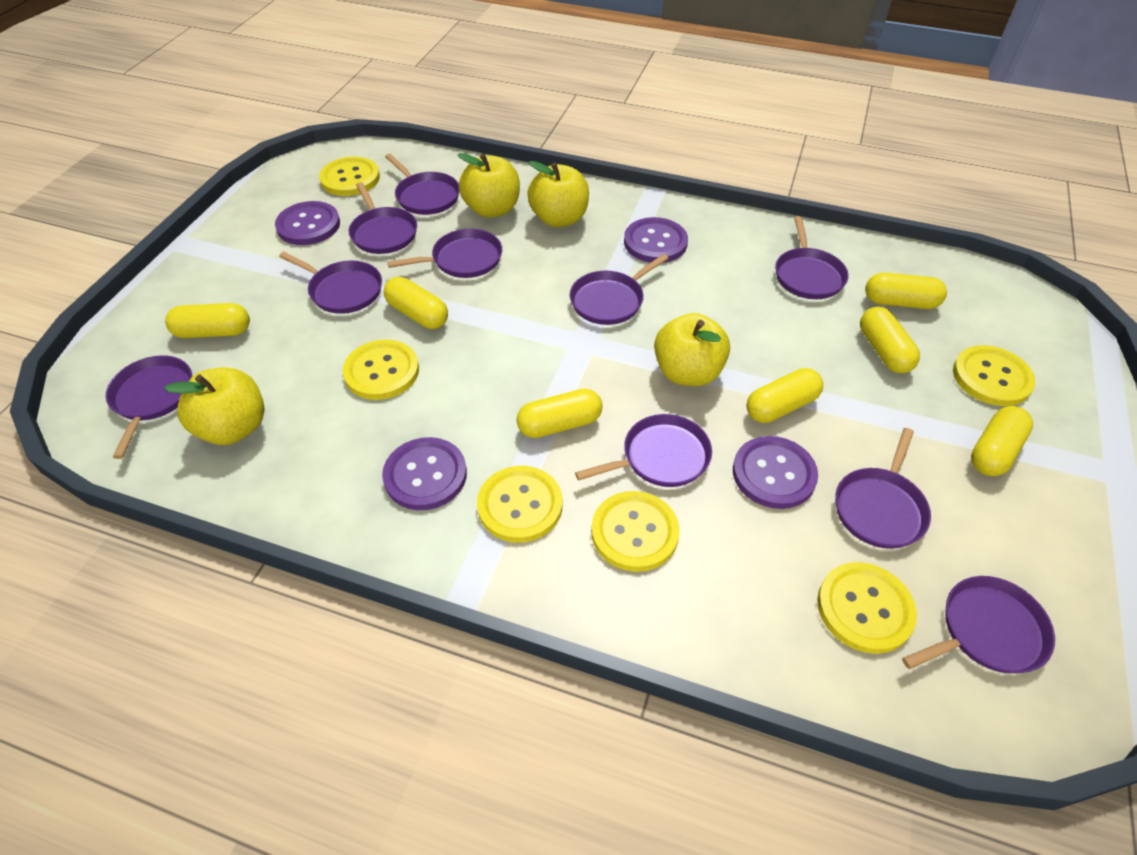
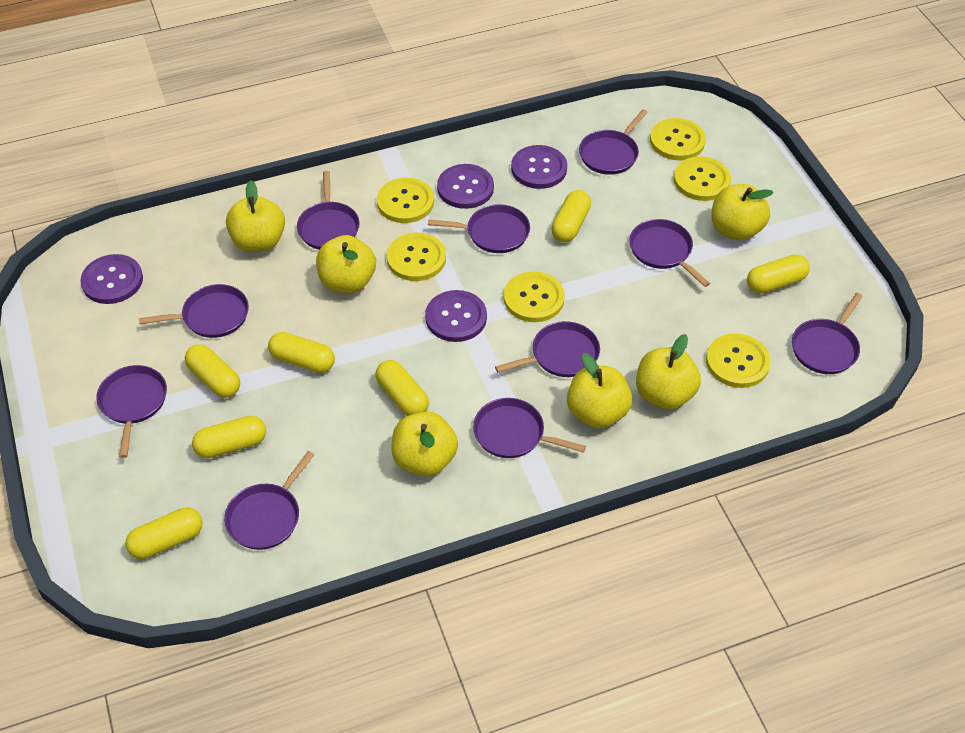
yellow apple: [164,367,265,445] [457,153,520,218] [527,161,589,227] [654,313,730,386] = 4 -> [226,180,285,252] [316,235,376,293] [391,411,458,476] [567,353,632,428] [636,334,701,410] [711,184,774,241] = 6

